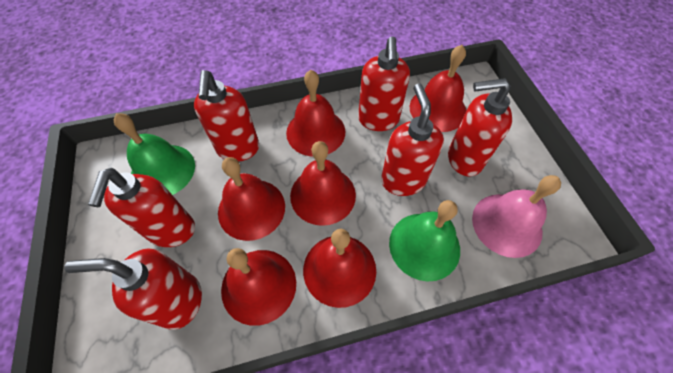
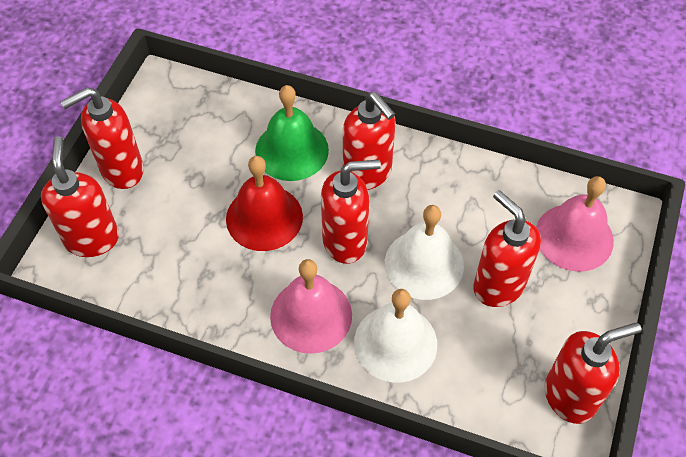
green bell: [114,113,195,195] [389,200,460,281] = 2 -> [255,85,329,181] = 1
pink bell: [472,175,561,258] = 1 -> [270,259,352,354] [536,176,614,272] = 2
red bell: [218,157,285,241] [221,248,296,326] [286,70,345,157] [290,141,356,226] [303,229,376,308] [410,45,467,132] = 6 -> [226,156,303,251] = 1
white bell: none = 0 -> [354,289,437,383] [385,205,464,300] = 2

